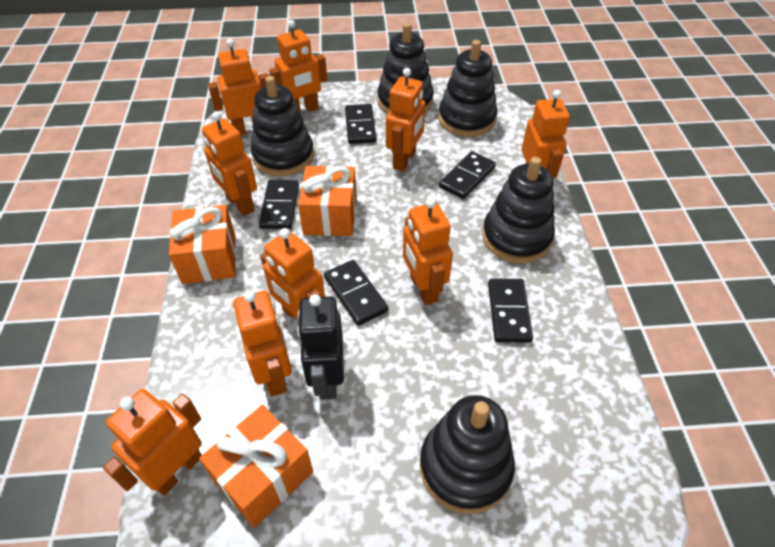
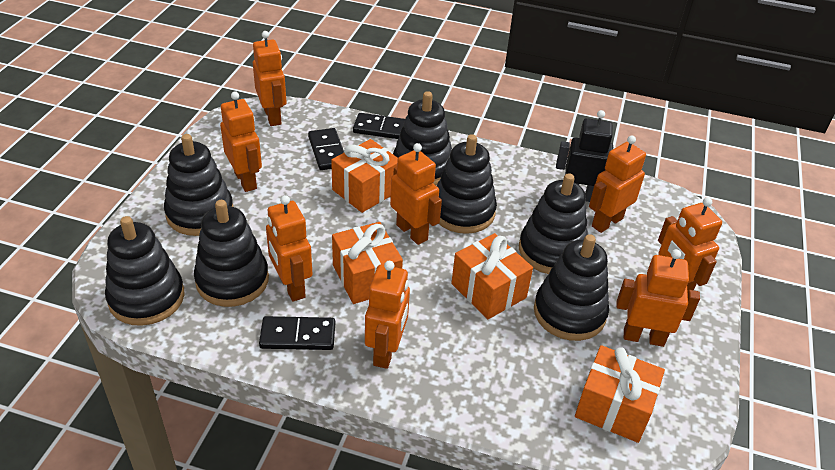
black domino: [259,180,299,229] [324,260,388,326] [345,104,376,144] [439,151,496,199] [488,278,533,343] = 5 -> [259,316,335,350] [308,128,344,170] [353,113,405,139] = 3
black stacking toy: [251,76,314,176] [377,23,434,114] [420,395,515,514] [438,40,498,137] [482,157,555,263] = 5 -> [105,216,185,326] [164,134,234,236] [194,200,269,307] [393,91,452,185] [437,134,497,234] [519,173,588,274] [534,234,609,341] = 7
orange gift: [169,205,236,284] [199,405,313,528] [298,165,357,236] = 3 -> [331,139,398,213] [332,222,403,304] [451,233,533,319] [575,345,665,443] = 4
orange robot: [103,389,202,496] [202,111,257,216] [208,39,269,135] [233,290,292,396] [260,228,325,320] [269,20,327,114] [386,68,425,171] [403,198,453,305] [522,90,570,178] = 9 -> [220,91,262,192] [253,31,287,126] [266,195,312,302] [365,261,410,369] [390,143,442,245] [589,135,646,233] [616,249,700,347] [658,197,722,292] = 8

